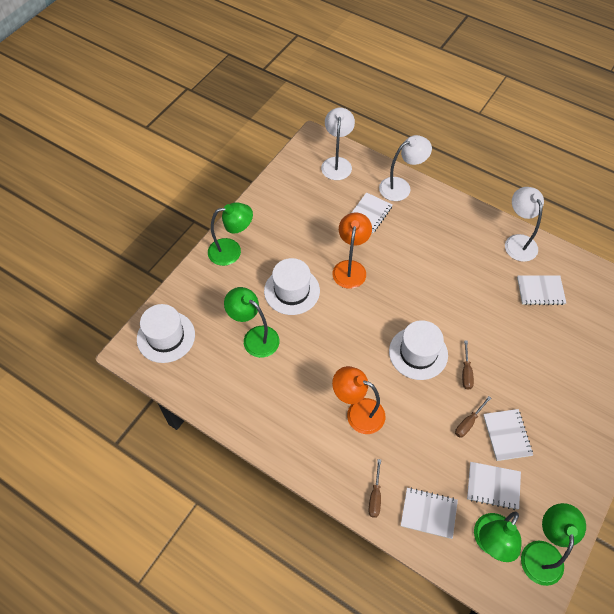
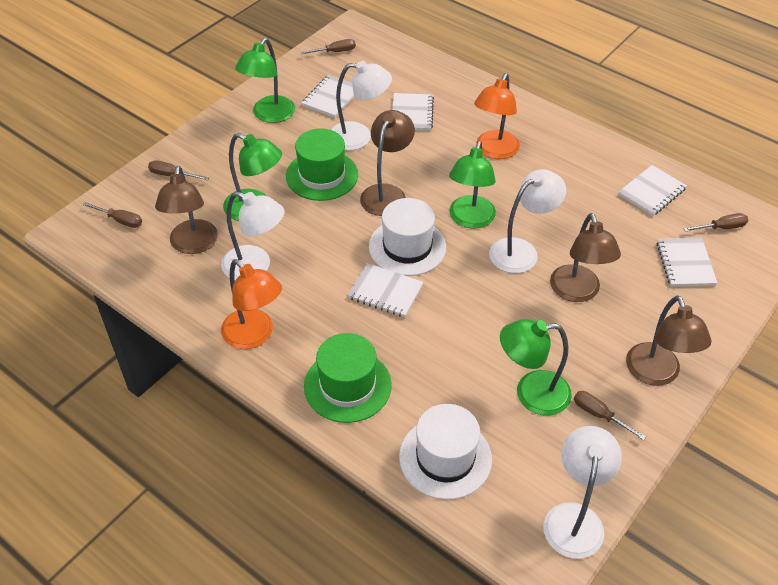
brown lamp: none = 0 -> [155,166,218,254] [360,110,415,216] [550,213,621,302] [626,296,712,386] = 4
brown screwdriver: [368,459,381,518] [455,396,491,438] [462,340,474,390] = 3 -> [83,202,142,228] [148,160,209,180] [300,39,356,54] [574,391,646,440] [684,213,748,232] = 5
green hat: none = 0 -> [286,128,358,201] [304,333,392,423] = 2
white hat: [137,304,195,363] [264,258,320,315] [389,320,448,380] = 3 -> [369,198,446,276] [399,404,492,500] = 2
white lamp: [321,107,355,180] [379,135,432,201] [505,187,544,262] = 3 -> [221,191,285,280] [331,61,392,150] [489,169,566,273] [543,426,622,559] = 4

